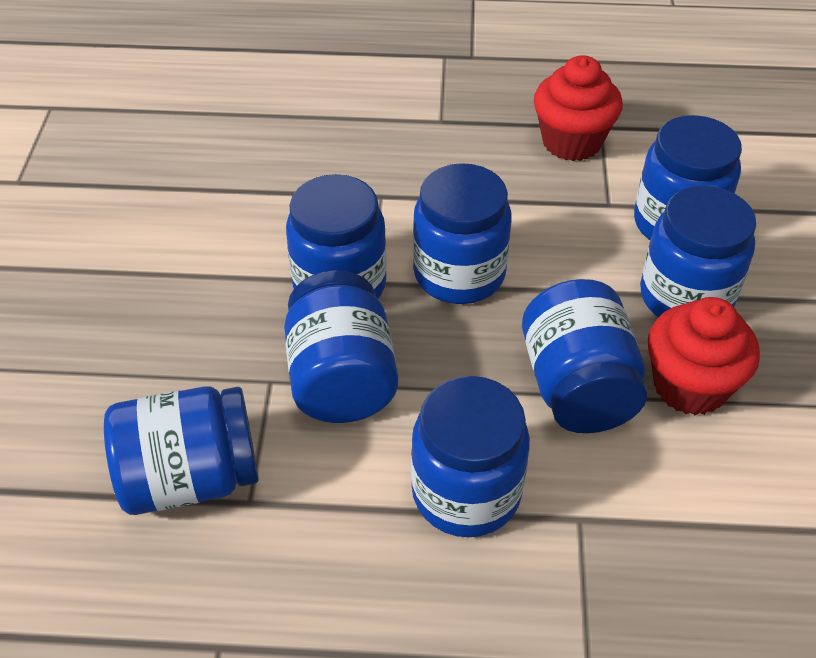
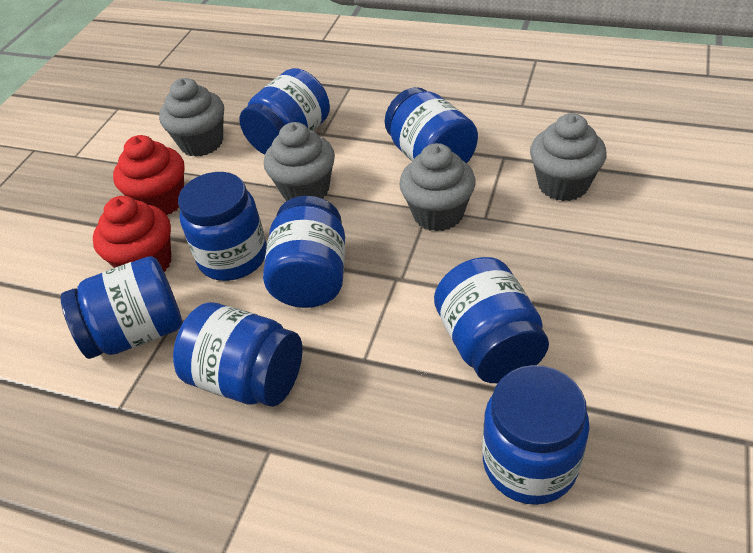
grey cupcake: none = 0 -> [159,78,224,157] [264,122,335,201] [399,143,476,232] [530,113,606,201] = 4

